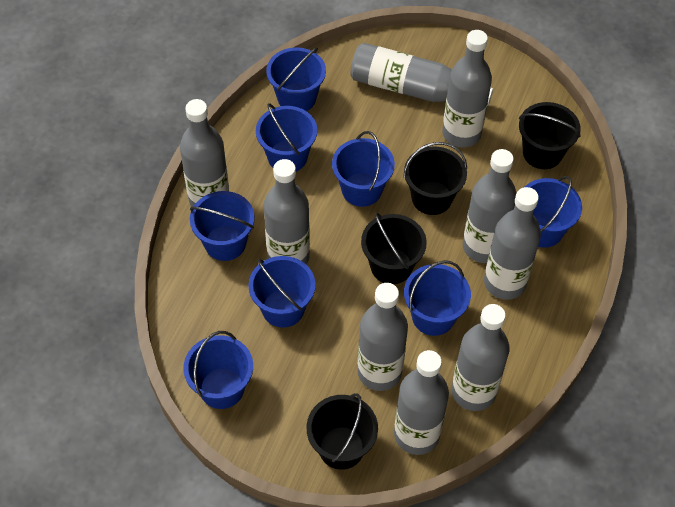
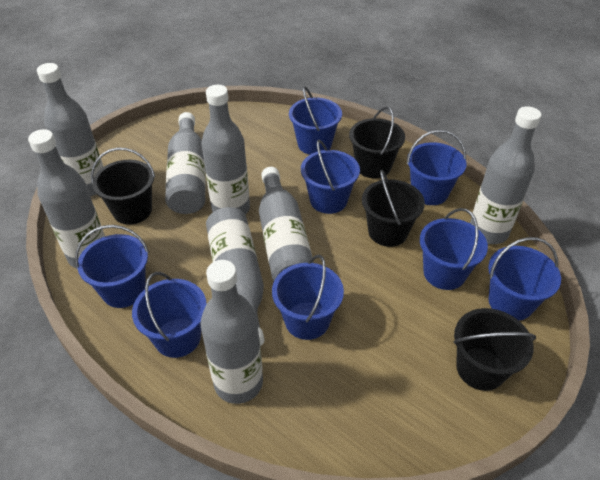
grey bottle: [180,99,229,207] [264,159,310,264] [350,43,493,106] [358,283,408,391] [394,350,449,455] [442,30,492,147] [452,304,510,411] [463,149,516,263] [484,187,541,300] = 9 -> [28,129,105,268] [37,63,104,196] [165,112,206,214] [201,85,250,215] [201,260,263,404] [206,207,264,346] [259,167,314,281] [470,106,541,244] = 8

